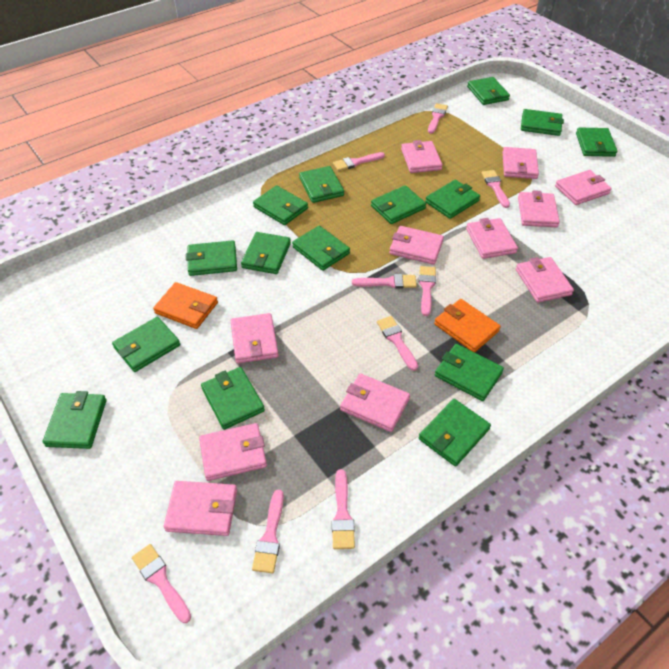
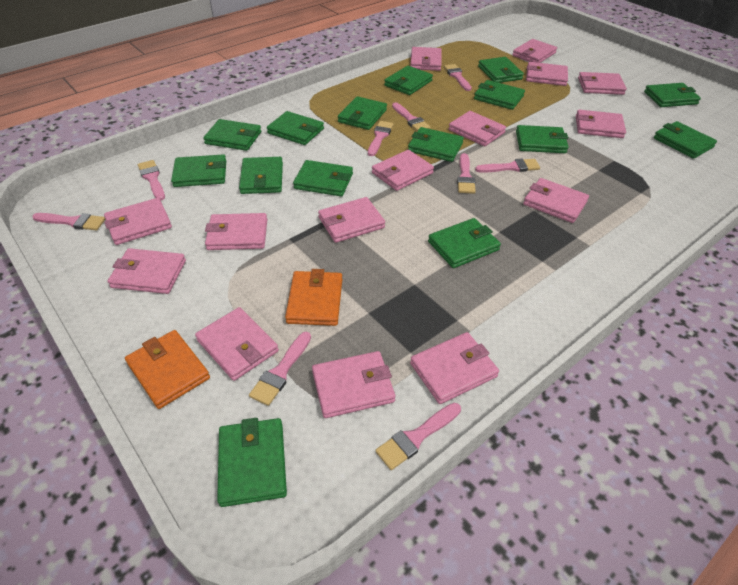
pink wallet: [163,481,237,536] [199,423,267,481] [231,313,279,364] [340,373,410,432] [389,226,444,265] [401,140,443,173] [466,218,518,259] [503,147,539,179] [516,257,574,303] [518,190,560,227] [555,170,612,205] = 11 -> [104,198,172,245] [108,248,186,294] [195,307,279,381] [205,213,267,250] [312,351,395,418] [318,197,385,243] [372,150,434,191] [410,47,442,71] [410,332,499,404] [449,111,506,146] [512,39,557,63] [523,178,589,223] [526,62,568,86] [576,110,626,138] [578,72,627,95] = 15

